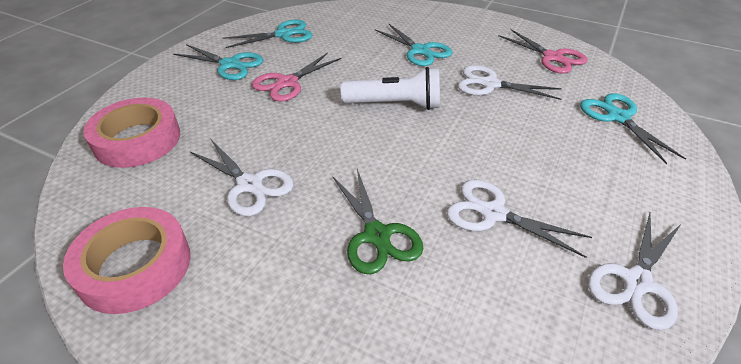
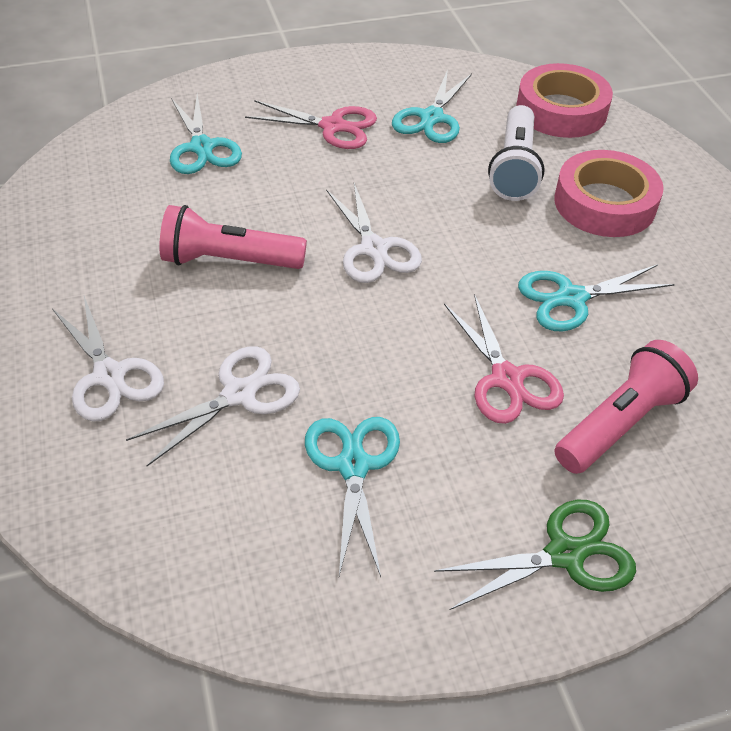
pink flashlight: none = 0 -> [159,205,307,269] [555,340,698,474] = 2
white scissors: [190,140,293,216] [447,179,592,258] [458,65,562,100] [588,213,681,330] = 4 -> [52,296,164,422] [126,346,300,466] [326,183,422,283] = 3

